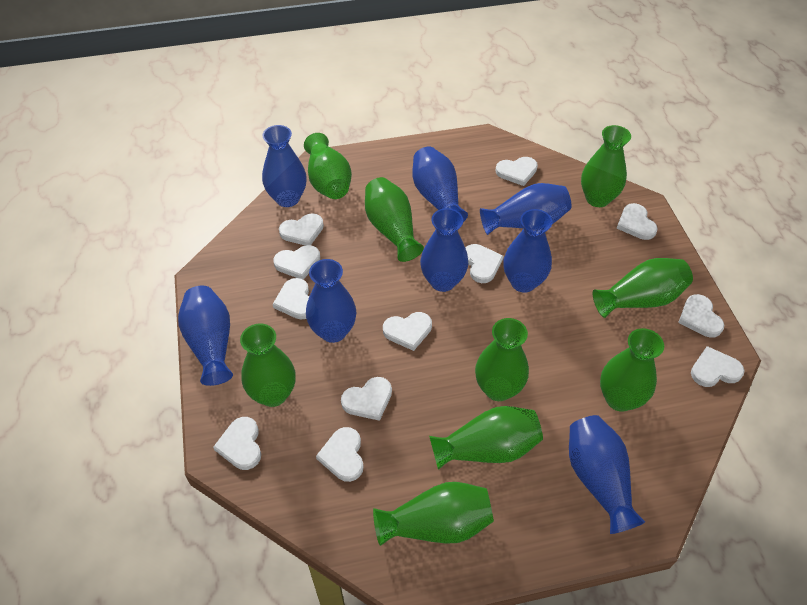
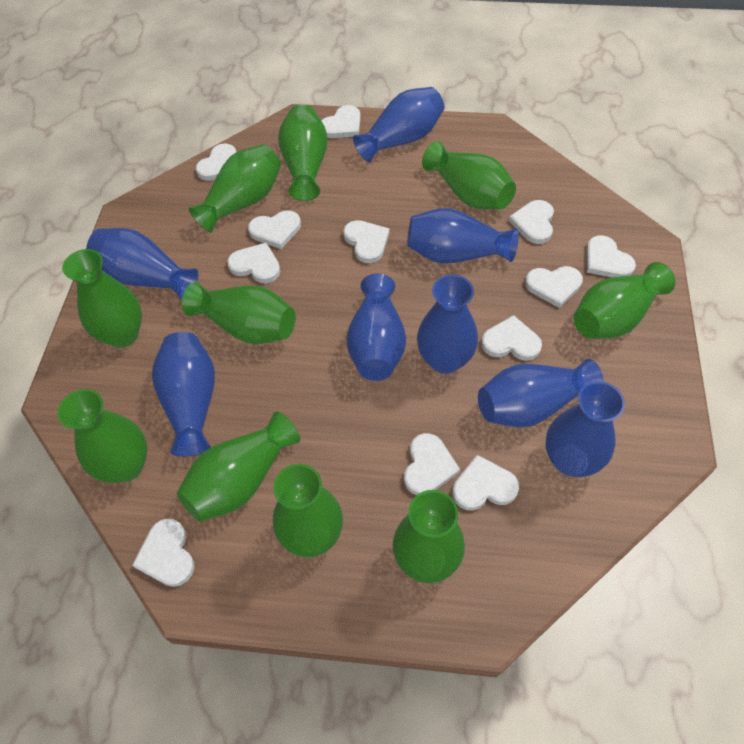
green vase: [240,323,296,407] [304,133,352,199] [365,177,424,262] [373,482,494,546] [429,406,543,470] [475,318,529,401] [581,125,631,207] [593,258,693,318] [600,328,664,412] = 9 -> [57,389,147,483] [62,249,142,348] [177,412,300,522] [182,282,296,344] [188,144,281,233] [273,464,343,557] [278,104,328,201] [393,490,465,583] [422,141,516,209] [574,262,675,339] = 10

